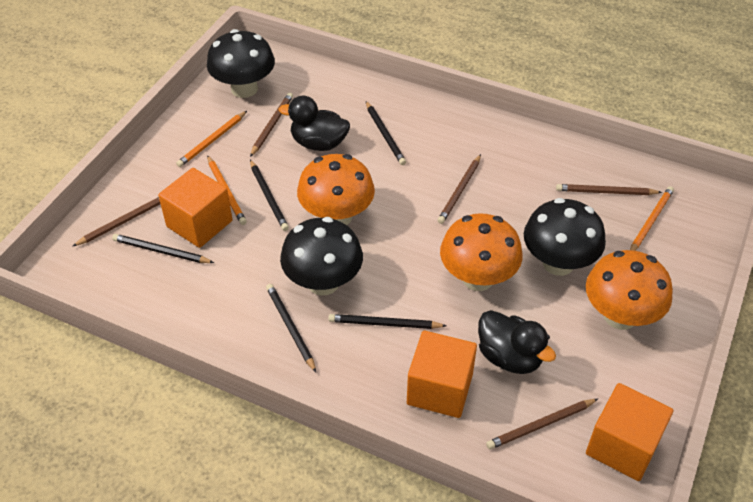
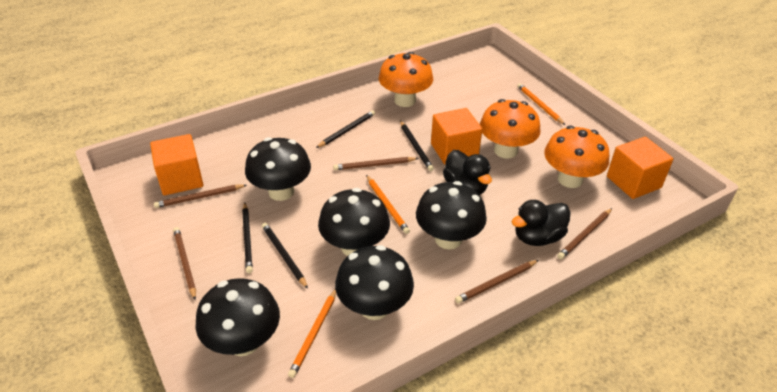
black mushroom: [207,29,275,98] [280,217,363,295] [524,198,606,276] = 3 -> [196,278,280,356] [245,137,311,201] [318,188,390,256] [335,245,414,320] [416,181,487,249] = 5
black pencil: [112,234,214,263] [250,160,289,231] [266,284,316,372] [328,314,447,329] [366,101,406,165] = 5 -> [242,202,253,273] [262,223,308,289] [316,110,375,148] [400,121,434,171] = 4

